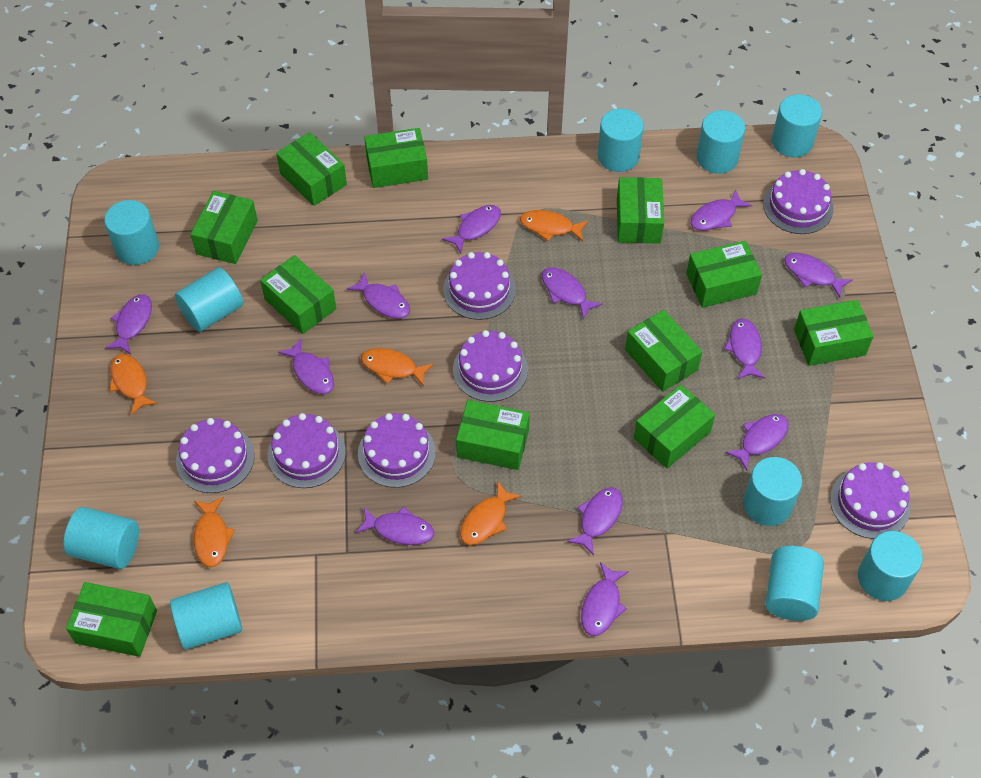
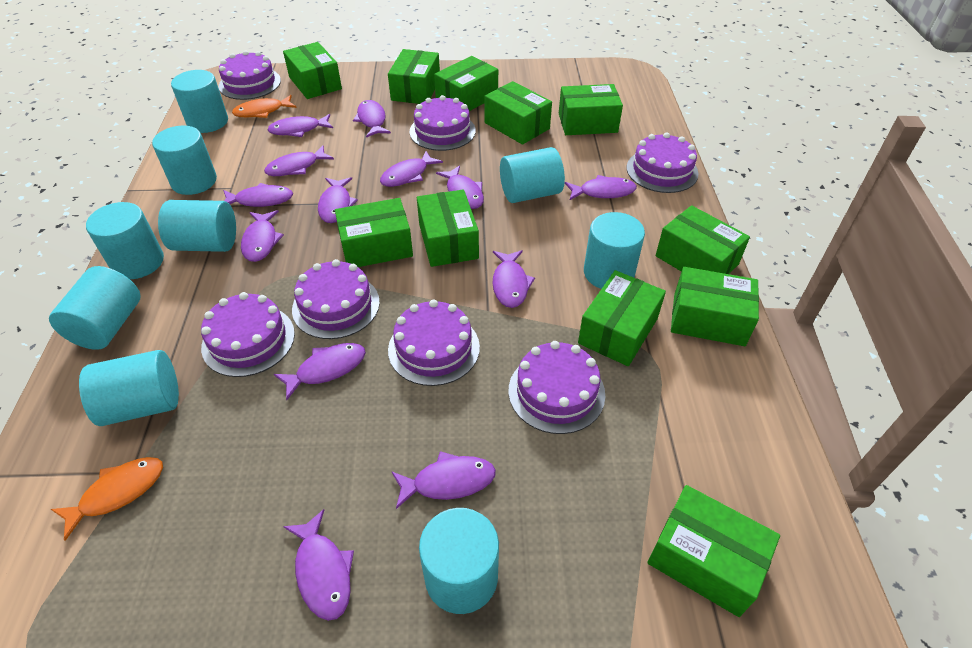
orange fish: [109,354,158,415] [194,497,235,567] [361,348,434,386] [460,481,522,545] [520,210,588,241] = 5 -> [51,457,163,541] [232,95,297,118] = 2
purple fish: [105,294,152,355] [278,339,334,394] [347,272,410,319] [356,506,434,545] [442,205,501,253] [542,267,603,319] [567,487,623,556] [581,562,629,636] [690,189,752,231] [724,318,765,379] [725,414,789,471] [784,253,853,298] = 12 -> [223,183,293,207] [241,210,284,262] [264,146,334,176] [267,114,333,137] [274,343,366,400] [283,509,354,621] [318,177,358,223] [353,100,391,137] [380,151,443,187] [391,451,496,509] [436,165,484,209] [492,250,535,308] [565,175,637,200] = 13
turquoise cylinder: [64,507,139,569] [104,200,159,265] [170,582,242,650] [175,267,243,332] [598,109,644,172] [696,110,745,174] [743,457,802,526] [765,546,824,621] [772,94,822,157] [858,531,923,601] = 10 -> [49,266,140,350] [79,350,179,426] [86,202,164,279] [152,125,217,195] [158,200,236,252] [171,70,228,133] [419,508,499,614] [500,147,565,203] [584,212,645,289] = 9

